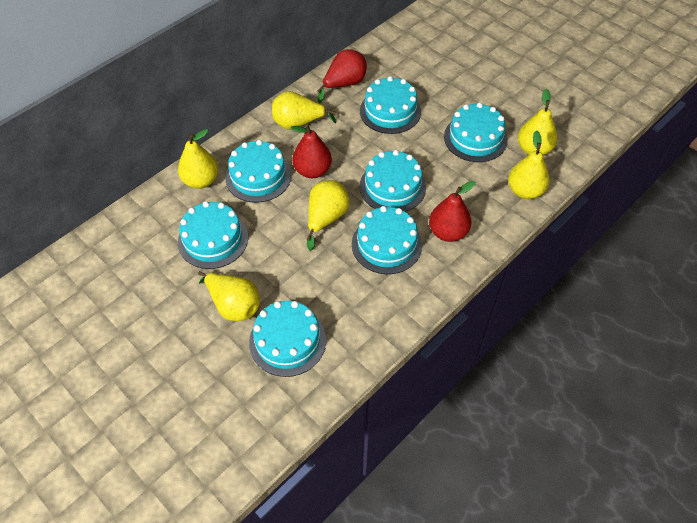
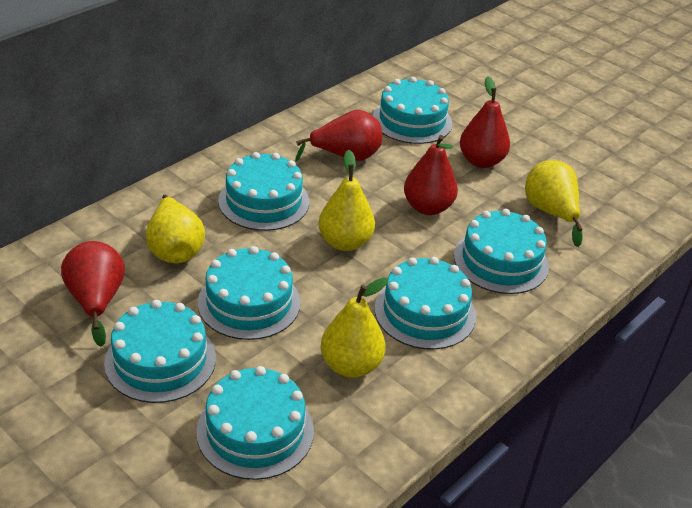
red pear: [290,124,332,178] [317,49,367,103] [429,181,475,242] = 3 -> [61,241,125,347] [295,110,382,161] [404,135,458,215] [460,76,510,168] = 4
yellow pear: [178,129,218,189] [198,271,260,321] [272,91,336,129] [307,180,349,251] [508,130,549,199] [518,89,557,155] = 6 -> [146,195,205,263] [318,150,375,251] [320,277,388,378] [525,160,583,247] = 4

